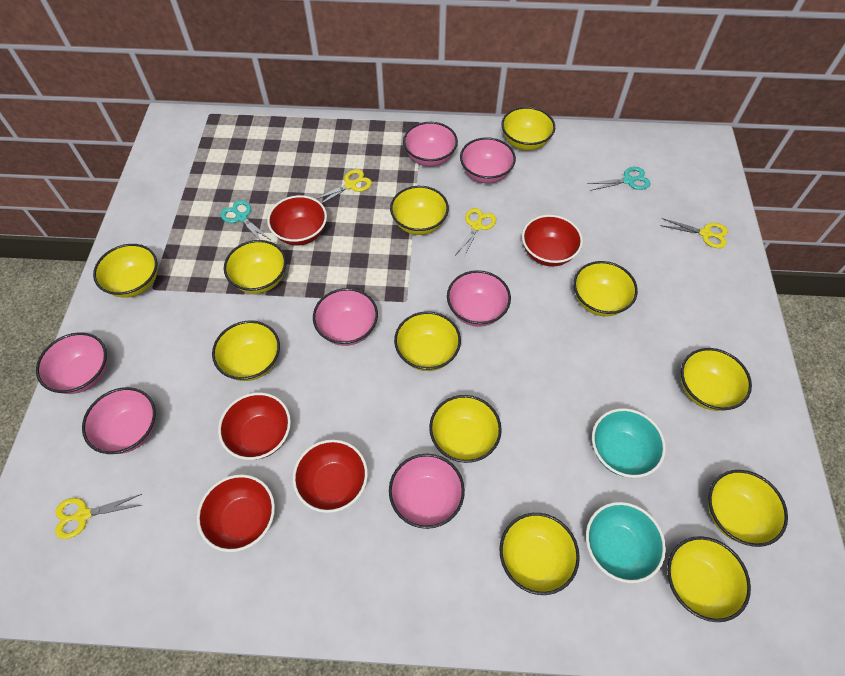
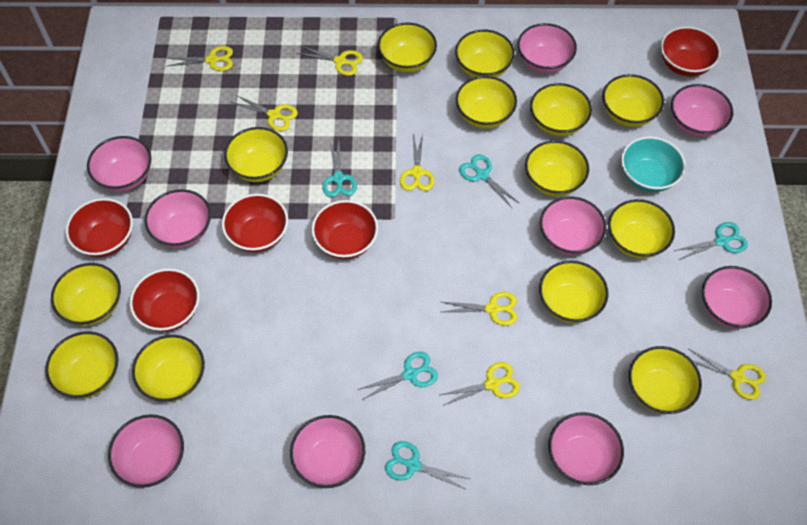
pink bowl: [36,332,107,394] [82,387,156,454] [313,288,378,346] [389,454,465,529] [403,122,458,166] [447,270,511,327] [460,137,516,183] = 7 -> [87,136,152,192] [108,414,184,488] [144,189,211,248] [290,415,365,488] [517,23,577,73] [540,196,606,255] [548,412,624,485] [671,84,733,137] [702,266,772,329] = 9
turquoise bowl: [586,502,666,583] [592,408,666,478] = 2 -> [621,136,686,192] = 1
turquoise scissors: [220,200,270,240] [587,167,650,191] = 2 -> [322,140,357,197] [357,352,438,400] [385,441,470,490] [459,154,520,208] [674,222,748,260] = 5
yellow bowl: [93,244,157,298] [212,320,280,381] [224,240,286,294] [390,186,449,235] [394,311,461,371] [429,395,502,463] [500,513,580,595] [502,107,555,150] [573,261,638,316] [667,536,751,622] [681,348,752,411] [708,470,788,547] = 12 -> [45,331,119,398] [51,263,121,326] [132,335,205,402] [224,127,288,182] [378,22,437,73] [455,29,515,78] [456,76,517,129] [525,140,589,196] [530,83,592,136] [539,260,608,323] [602,74,664,127] [608,199,675,259] [629,346,702,414] = 13
yellow scissors: [55,494,142,539] [315,169,372,204] [455,208,496,260] [660,218,728,248] = 4 -> [167,46,233,71] [231,95,298,131] [297,46,363,76] [400,133,434,191] [440,362,520,406] [442,292,517,326] [689,349,766,400] = 7

